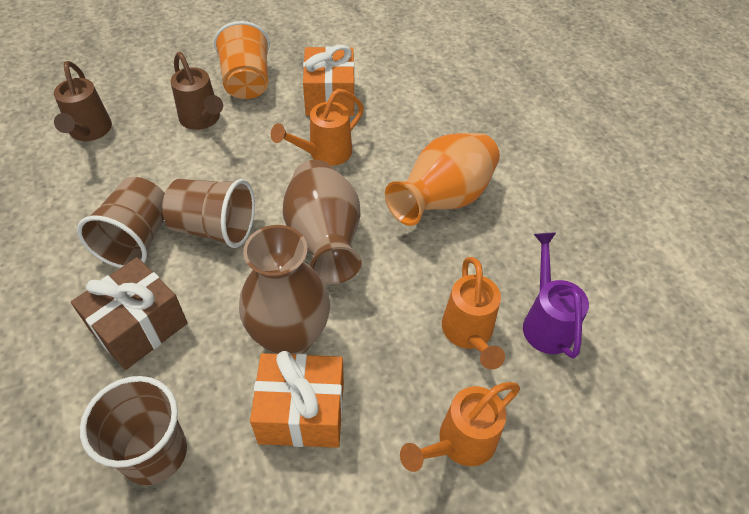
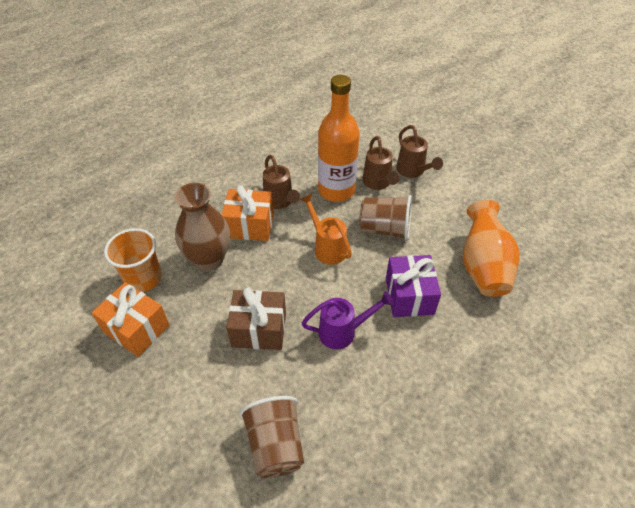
brown cup: [77,177,165,268] [80,376,187,485] [162,179,255,248] = 3 -> [239,396,304,478] [359,195,412,241] = 2
brown vase: [239,225,330,355] [283,160,362,284] = 2 -> [174,183,230,271] = 1
brown watering can: [54,61,112,141] [171,52,223,130] = 2 -> [263,155,300,209] [362,136,399,190] [396,125,443,178] = 3
orange bottle: none = 0 -> [318,75,360,202] = 1
orange watering can: [271,89,364,166] [400,382,520,472] [442,257,505,370] = 3 -> [300,193,352,265] = 1
purple gift: none = 0 -> [386,255,441,317] = 1

